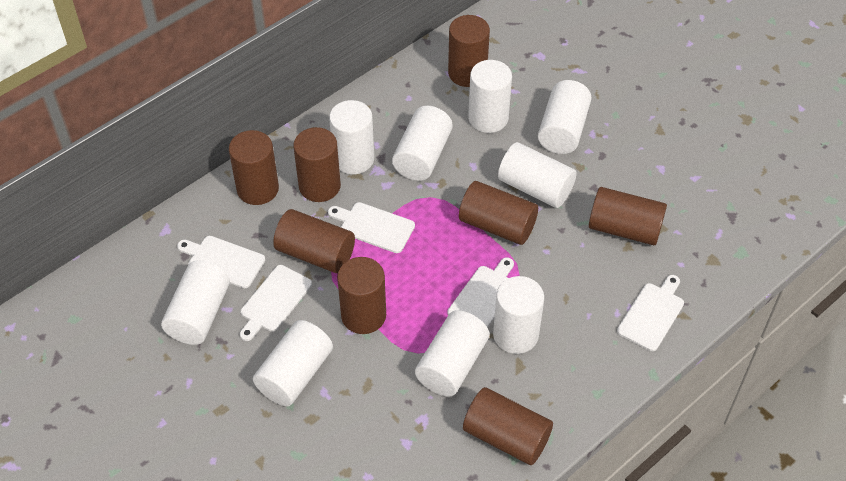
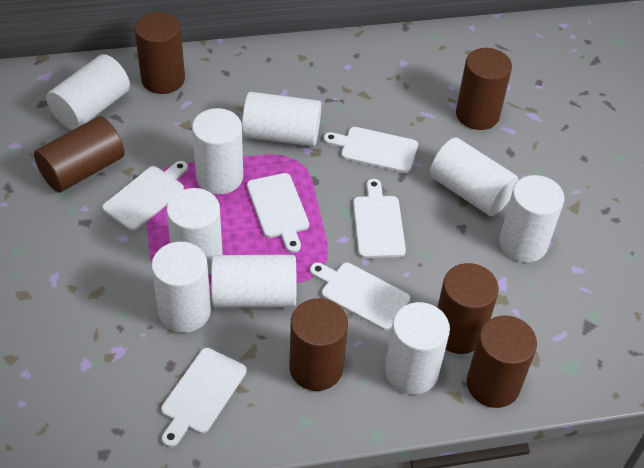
brown cylinder: [229,130,279,205] [273,209,355,273] [293,127,341,202] [337,257,386,334] [448,15,490,87] [459,181,538,245] [463,387,553,465] [589,187,667,245] = 8 -> [34,116,124,193] [134,12,185,94] [289,298,348,391] [437,263,499,354] [456,48,512,130] [467,316,537,408] = 6
white cutting board: [177,236,265,288] [240,265,312,341] [328,202,415,253] [448,257,514,328] [617,275,684,351] = 5 -> [102,161,188,231] [161,348,247,447] [247,173,309,253] [310,263,410,330] [324,127,418,173] [353,179,406,258] = 6

